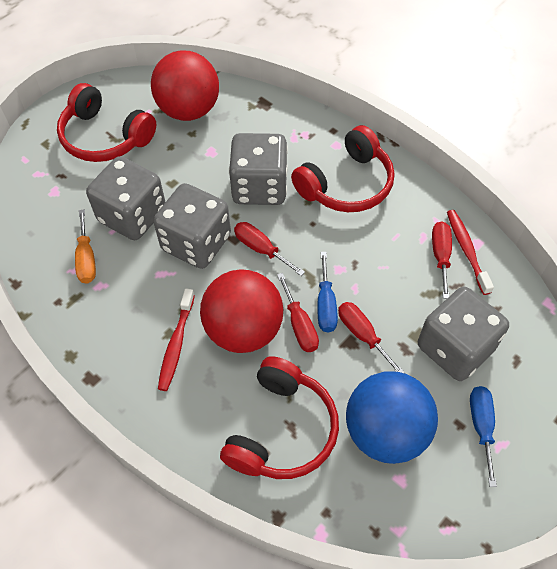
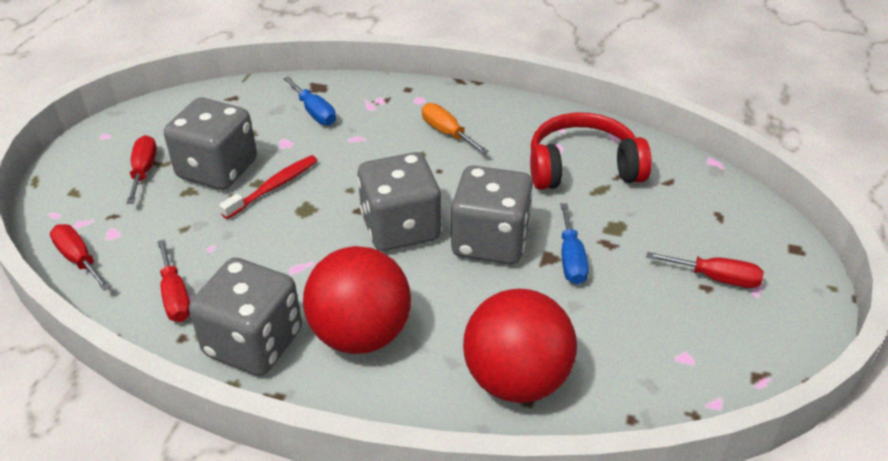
blue ball: [346,371,438,464] = 1 -> none = 0
red headphones: [57,83,156,162] [220,356,339,479] [291,125,395,212] = 3 -> [530,113,652,190] = 1
red toothbrush: [158,288,195,391] [447,210,494,295] = 2 -> [219,155,318,219] = 1

